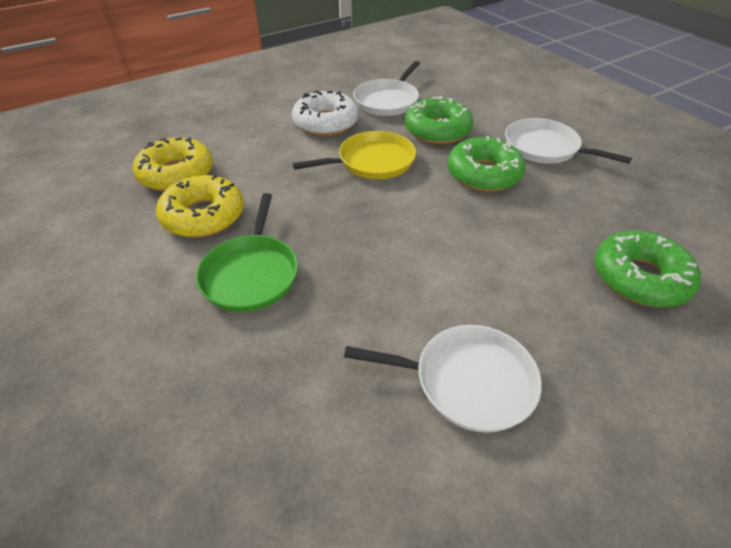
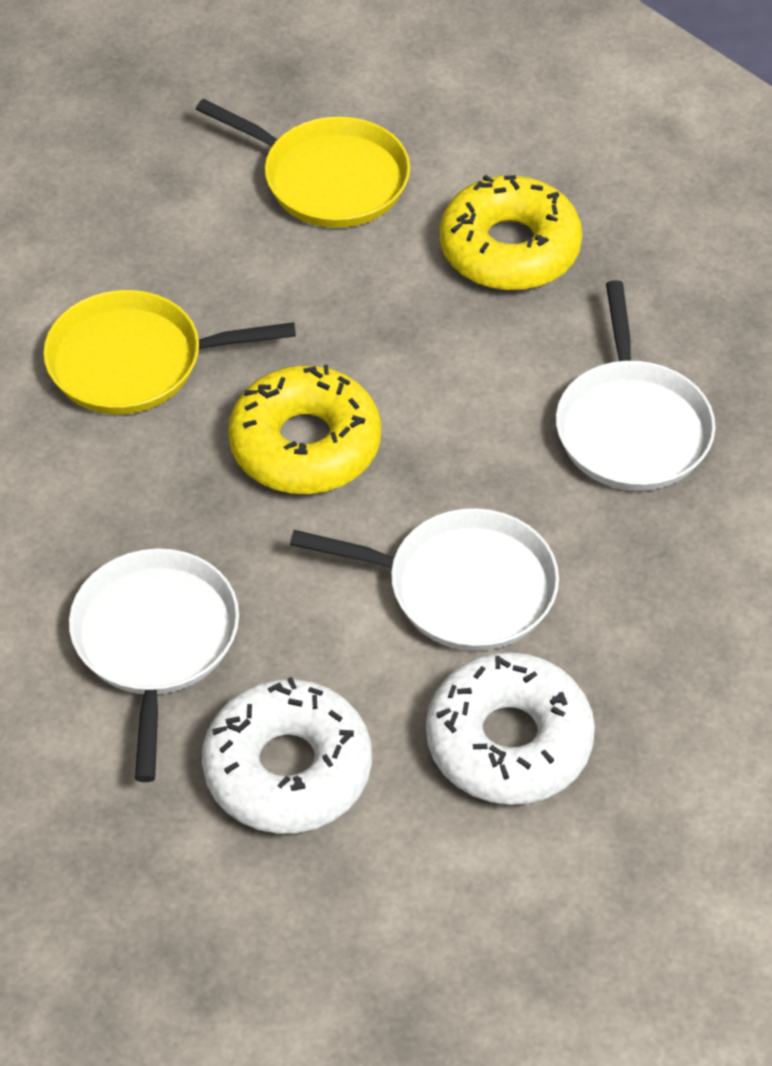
green donut: [405,96,473,144] [447,136,525,192] [594,230,701,307] = 3 -> none = 0
green pan: [196,193,298,312] = 1 -> none = 0
white donut: [292,91,359,136] = 1 -> [202,677,372,834] [426,652,595,805] = 2
yellow pan: [293,131,416,179] = 1 -> [43,290,296,414] [196,99,410,228] = 2

